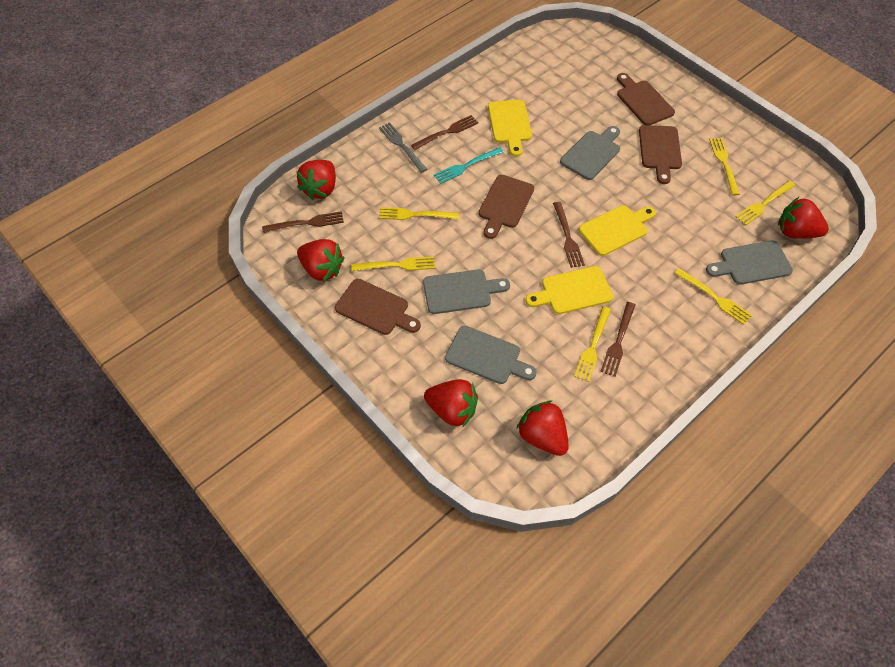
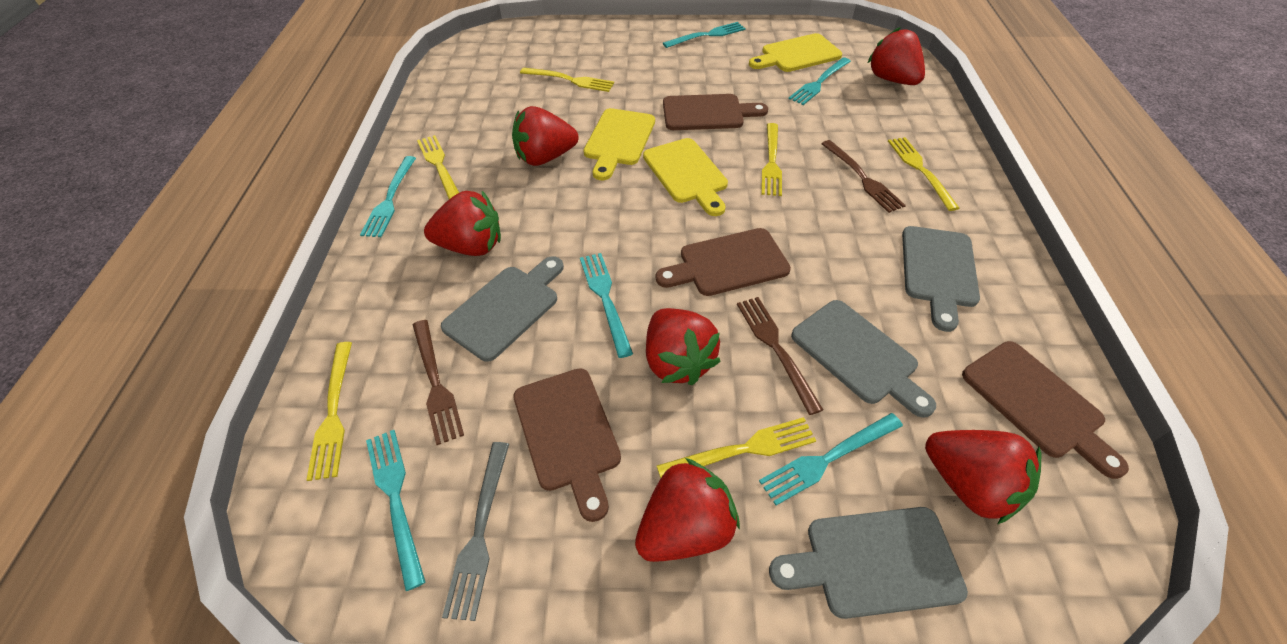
brown fork: [262,211,344,233] [411,115,478,150] [553,202,585,268] [600,302,635,377] = 4 -> [413,320,464,445] [737,297,823,415] [821,140,906,213] = 3
red strawberry: [296,160,336,200] [297,239,345,282] [424,379,478,428] [516,401,569,456] [778,197,829,239] = 5 -> [424,191,501,256] [512,106,579,166] [635,458,740,562] [646,308,720,385] [868,27,925,85] [925,430,1042,524] = 6
turquoise fork: [434,147,504,184] = 1 -> [360,156,416,237] [366,430,425,591] [580,253,633,358] [663,22,746,48] [759,413,903,506] [789,57,851,105] = 6

